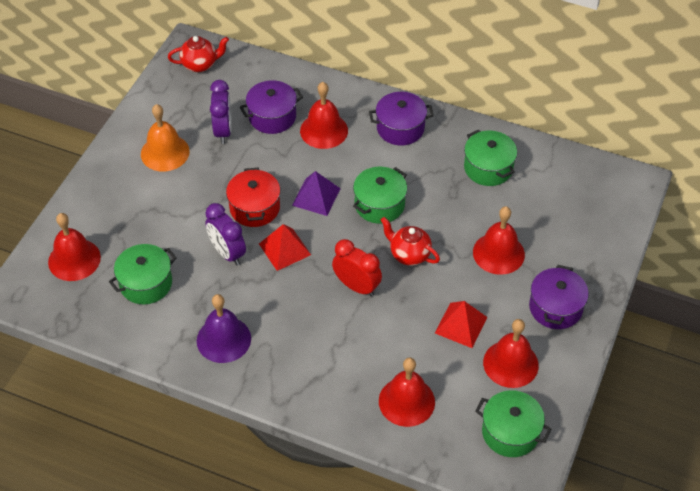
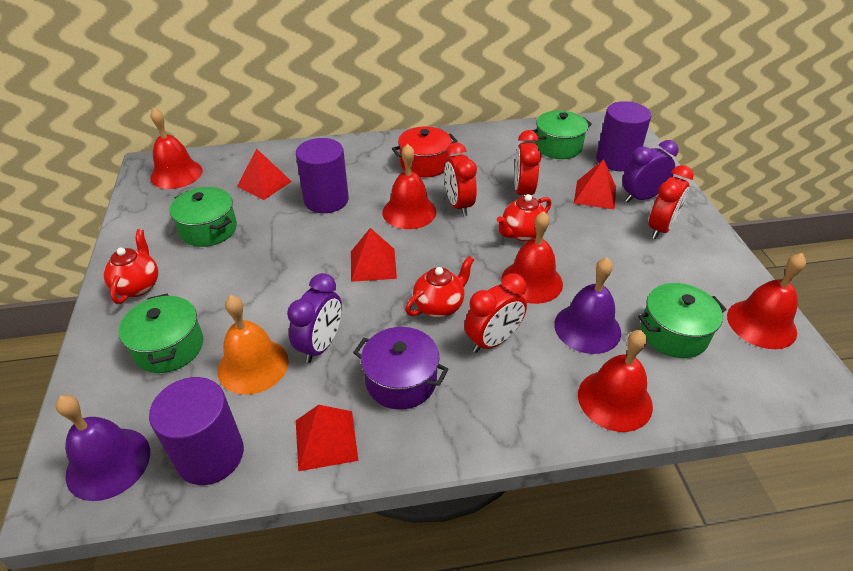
purple bell: [197,294,251,363] = 1 -> [56,395,150,501] [554,258,621,354] = 2
purple cylinder: none = 0 -> [149,377,244,485] [296,138,349,213] [596,101,651,171] = 3
purple pot: [240,80,303,134] [369,92,434,145] [529,265,589,329] = 3 -> [353,327,449,410] = 1
purple pyramid: [292,171,341,216] = 1 -> none = 0
red clock: [332,239,382,297] = 1 -> [444,142,477,216] [464,274,527,353] [514,130,541,196] [649,165,694,239] = 4
red pyramid: [259,224,311,271] [435,301,488,348] = 2 -> [237,149,292,200] [296,405,359,471] [351,228,397,282] [574,159,616,210] = 4
red teapot: [168,36,229,72] [381,217,440,266] = 2 -> [104,229,158,304] [405,256,474,317] [497,194,551,241] = 3

